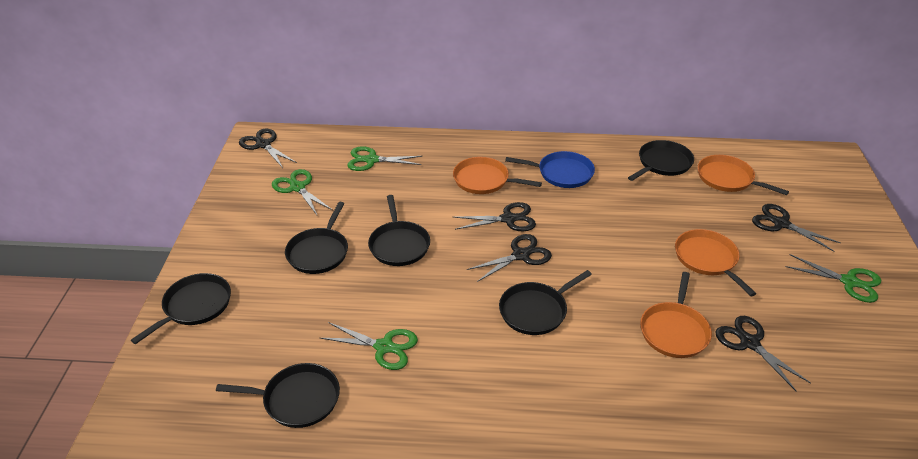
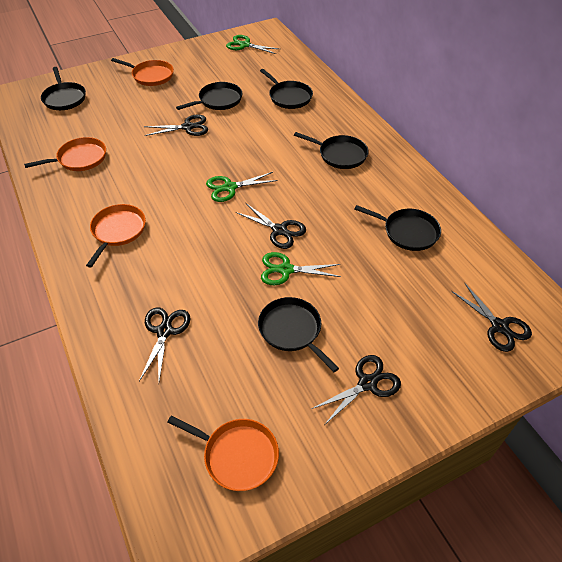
blue pan: [505,151,595,188] = 1 -> none = 0
green scissors: [272,169,333,215] [320,322,418,370] [347,146,422,171] [785,254,881,303] = 4 -> [206,172,278,202] [226,35,279,54] [261,252,341,285] = 3

